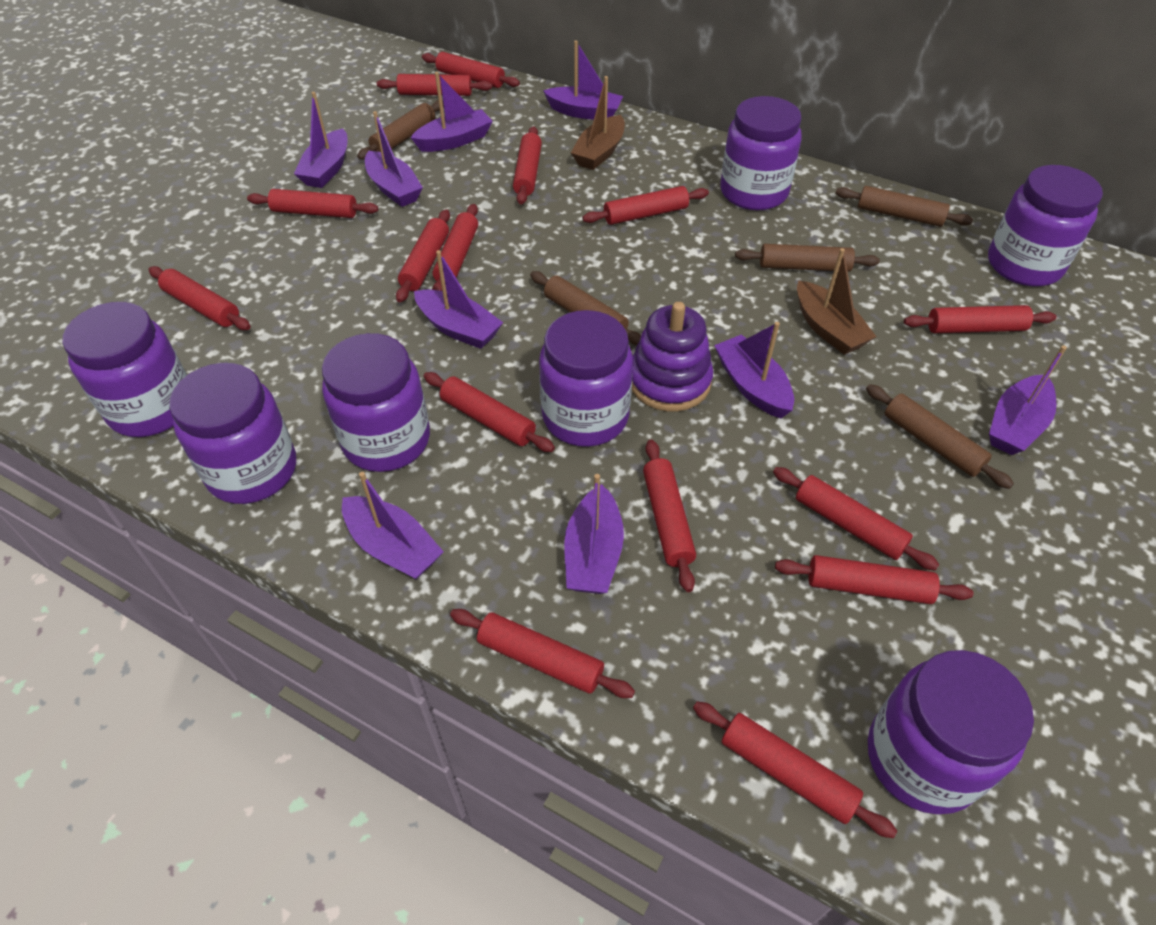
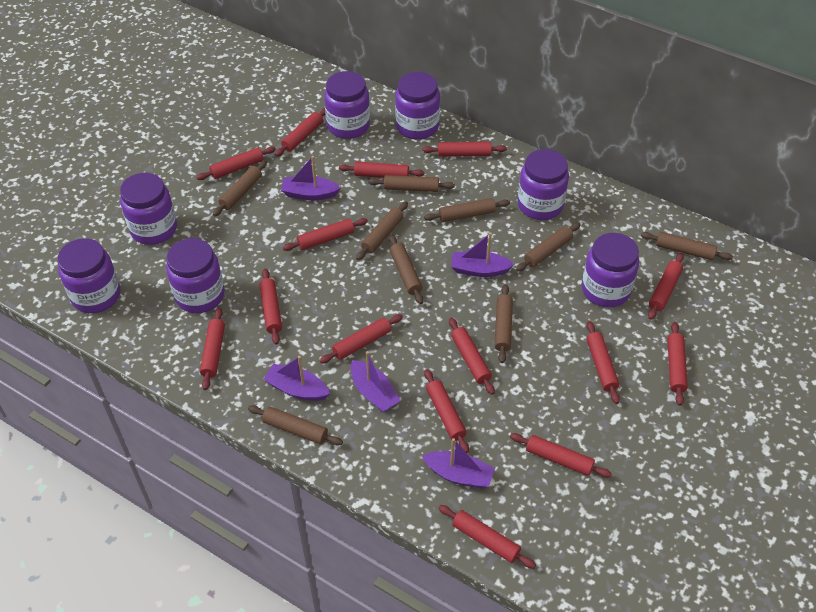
brown boat: [571,76,625,170] [797,248,877,355] = 2 -> none = 0
brown rolling pin: [357,100,444,159] [530,271,641,345] [735,244,880,272] [835,186,973,227] [866,384,1014,489] = 5 -> [213,160,267,216] [248,405,343,446] [356,201,408,260] [368,175,455,192] [389,235,423,304] [424,198,510,222] [495,284,513,363] [516,222,581,272] [641,232,733,260] = 9
purple boat: [294,92,348,188] [342,472,444,579] [365,111,423,207] [411,72,493,152] [414,250,503,349] [543,40,623,120] [564,474,624,594] [714,322,794,418] [989,345,1067,455] = 9 -> [263,356,330,401] [281,156,341,200] [351,351,401,412] [422,438,495,488] [451,232,514,277] = 5
purple stacking toy: [632,302,713,411] = 1 -> none = 0

